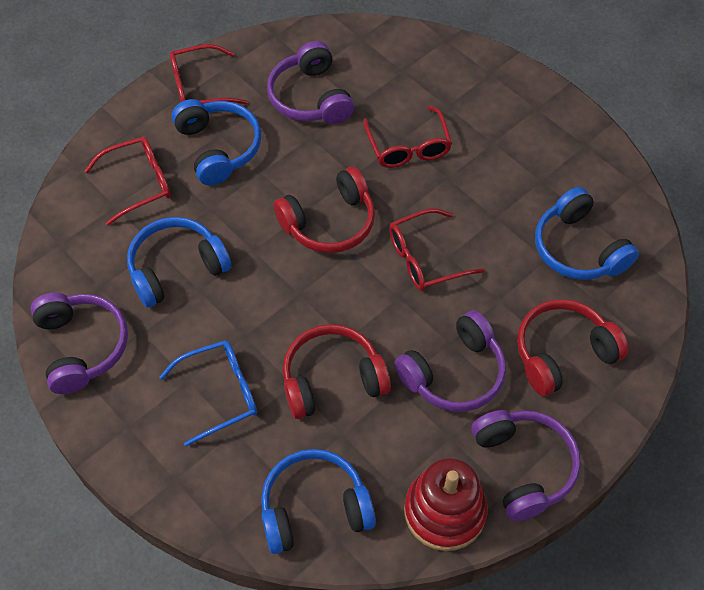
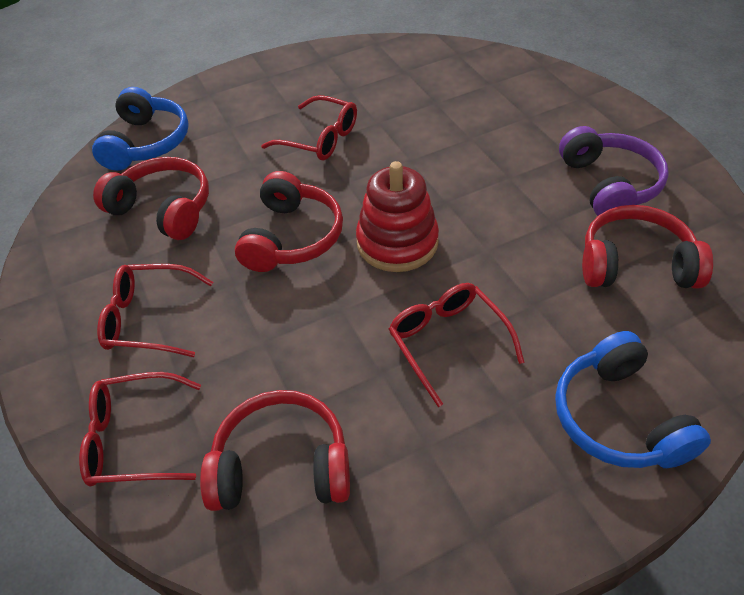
blue glasses: [159,340,257,447] = 1 -> none = 0
blue headphones: [127,217,231,308] [172,99,261,185] [261,449,376,554] [535,187,639,280] = 4 -> [92,87,189,171] [555,331,711,468] = 2
purple headphones: [30,292,128,394] [267,41,354,124] [394,310,506,412] [471,410,581,521] = 4 -> [559,126,669,216] = 1
red headphones: [273,167,375,253] [283,324,391,419] [517,299,629,396] = 3 -> [93,157,209,240] [200,390,350,511] [235,171,343,272] [582,205,713,289] = 4

